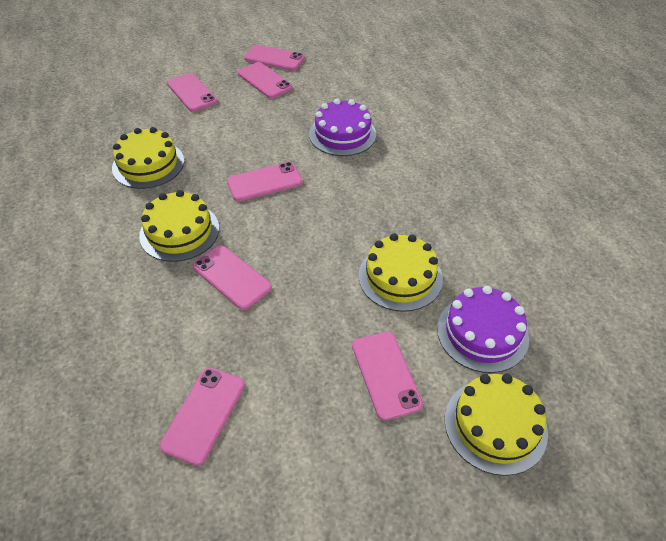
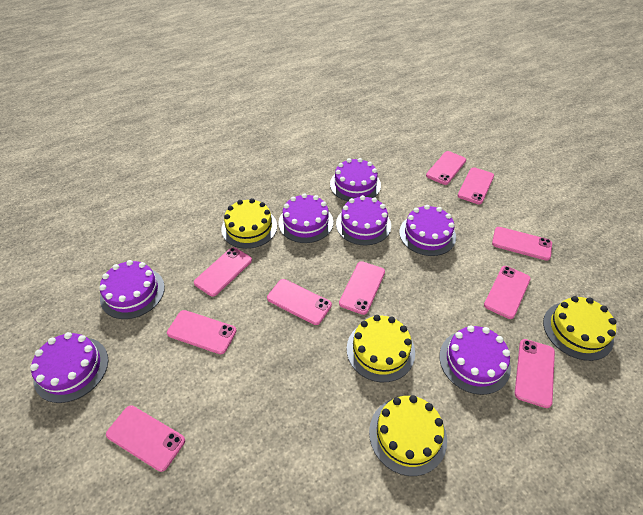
pink phone: [159,367,245,466] [167,73,218,112] [193,245,272,310] [227,162,303,201] [238,62,293,99] [244,45,305,71] [352,332,423,421] = 7 -> [106,405,185,472] [167,310,237,354] [194,247,252,297] [267,279,332,325] [339,261,385,315] [426,151,466,185] [458,167,494,204] [484,266,531,319] [492,227,552,261] [515,339,555,408] = 10
purple cake: [309,99,376,156] [437,286,529,373] = 2 -> [30,332,108,403] [99,260,165,319] [278,193,333,243] [330,158,381,201] [336,195,391,245] [399,205,456,256] [439,325,511,395] = 7

